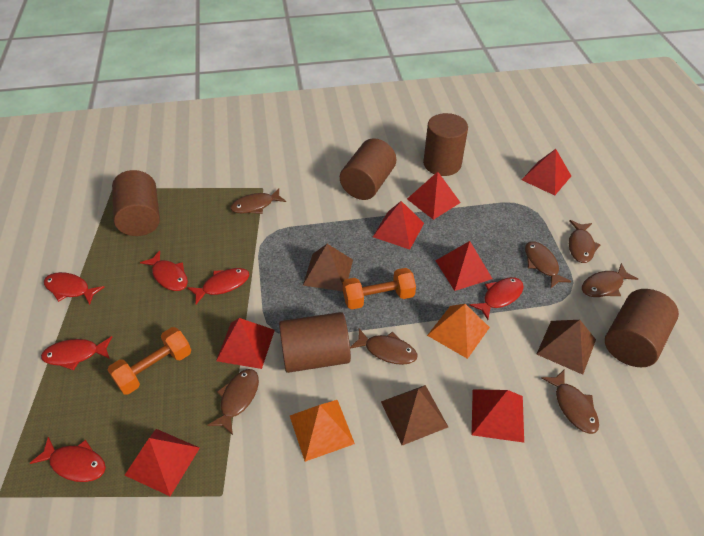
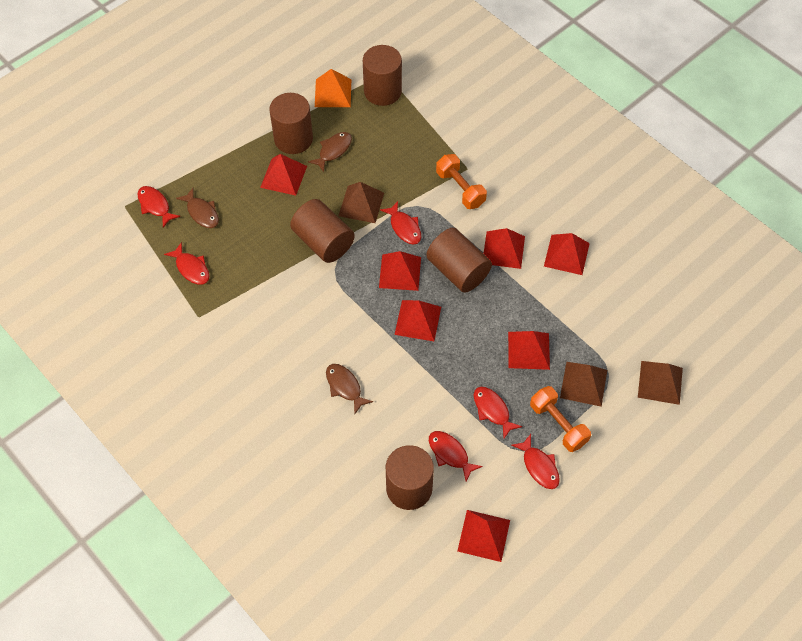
brown fish: [207,369,259,435] [230,188,286,214] [350,329,417,365] [525,241,572,289] [541,369,599,434] [569,220,600,263] [582,263,638,297] = 7 -> [176,188,219,228] [308,132,352,172] [326,364,373,414] = 3
orange pyramid: [290,400,355,462] [427,304,490,359] = 2 -> [315,69,351,107] = 1

